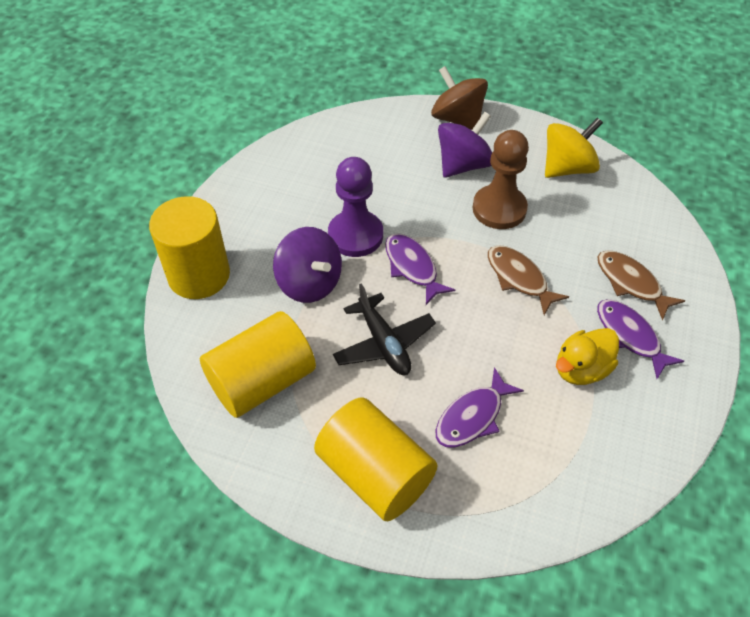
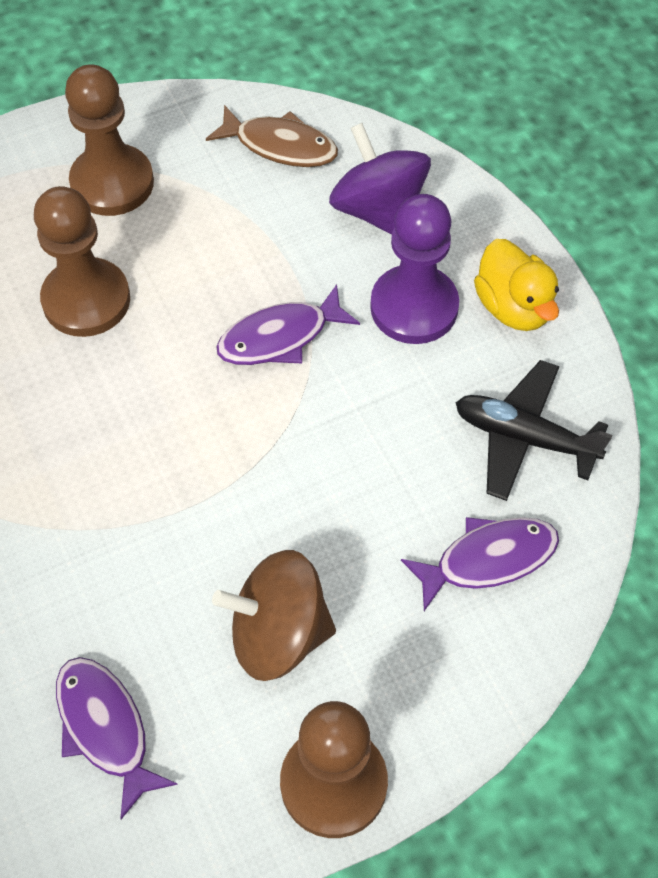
brown fish: [488,245,569,315] [598,251,685,321] = 2 -> [206,105,338,167] = 1
brown pawn: [473,130,529,229] = 1 -> [34,186,130,337] [65,64,154,216] [280,701,388,838] = 3
purple spinning top: [273,227,342,303] [438,112,492,178] = 2 -> [329,123,431,235] = 1
yellow cylinder: [149,196,230,299] [200,311,316,418] [314,398,438,521] = 3 -> none = 0
yellow spinning top: [545,118,603,178] = 1 -> none = 0

